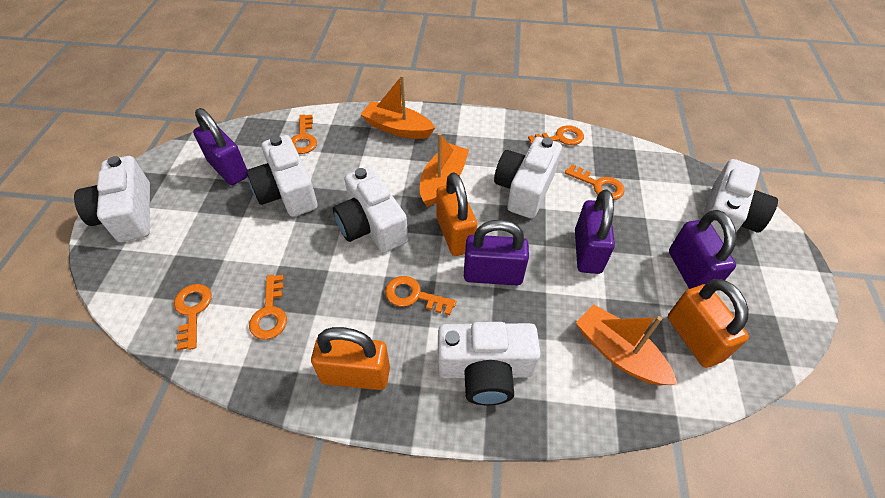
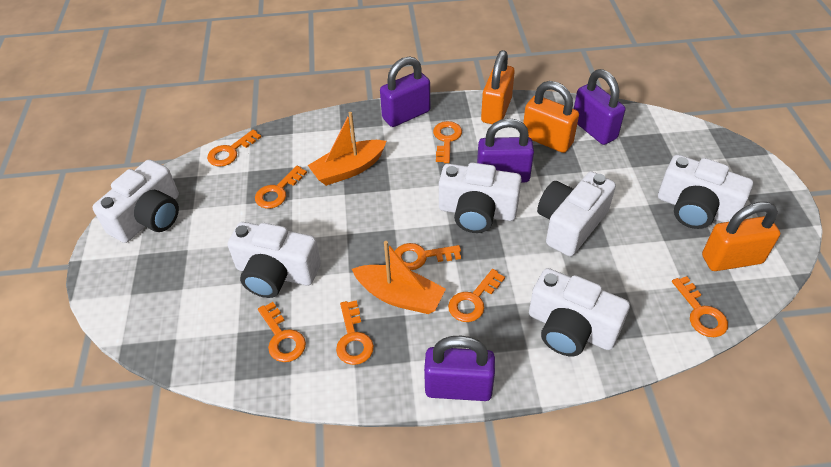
orange boat: [360,75,435,139] [420,133,469,207] [576,304,677,385] = 3 -> [308,112,387,186] [352,241,446,314] = 2
orange key: [174,284,212,351] [249,275,287,339] [291,115,317,154] [385,276,456,315] [528,125,584,145] [565,164,625,200] = 6 -> [207,130,261,167] [255,165,307,209] [258,302,306,362] [336,300,374,365] [395,243,461,271] [433,121,462,163] [448,269,505,322] [672,276,728,337] = 8

